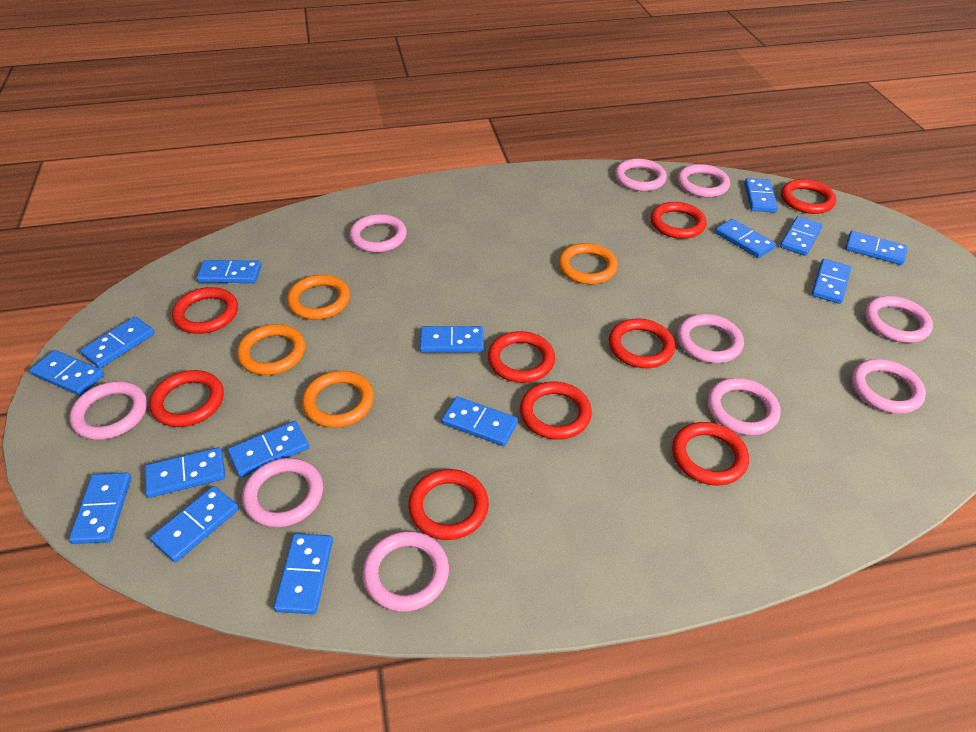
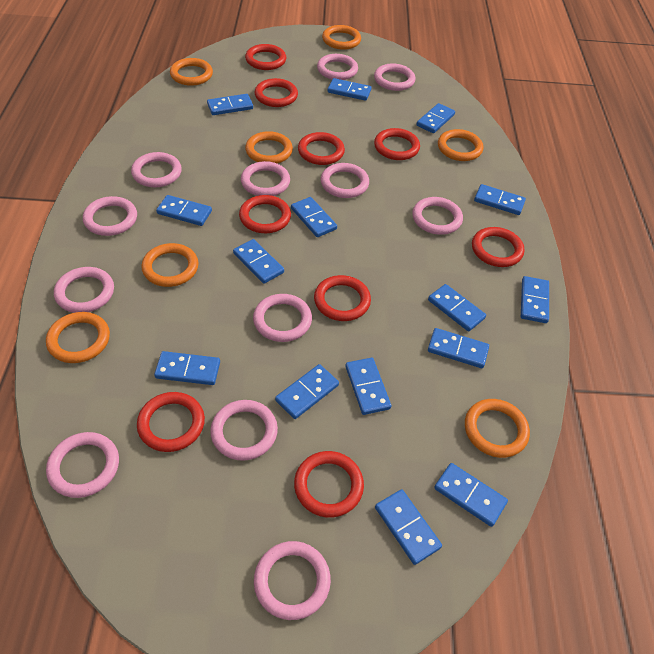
orange ring: [237,324,305,375] [287,275,350,320] [302,371,374,428] [558,243,618,284] = 4 -> [46,312,110,363] [141,243,198,287] [170,58,213,86] [245,131,293,163] [322,25,361,50] [438,129,483,161] [465,399,530,458] = 7
pink ring: [69,381,147,440] [242,458,323,527] [349,214,407,253] [362,531,449,612] [615,158,667,191] [677,164,730,197] [677,314,744,363] [707,378,781,435] [851,359,926,414] [865,296,933,343] = 10 -> [46,432,119,498] [54,267,114,313] [83,196,137,236] [131,152,182,187] [210,400,278,461] [241,161,290,196] [253,294,312,342] [254,541,331,620] [317,54,358,80] [321,163,369,198] [374,64,416,91] [412,197,463,235] = 12

